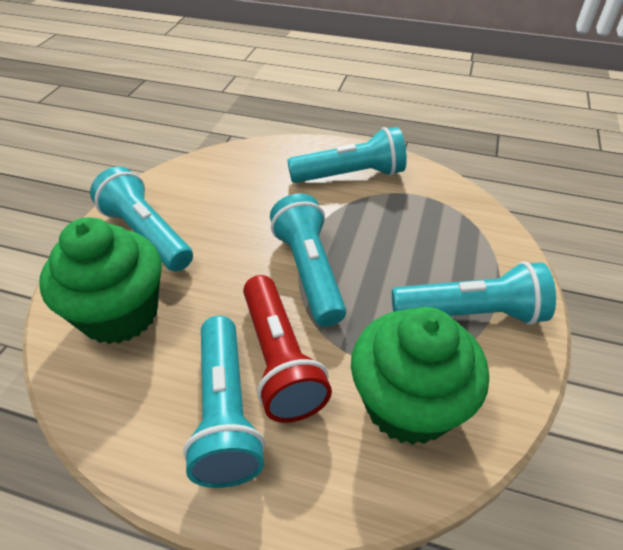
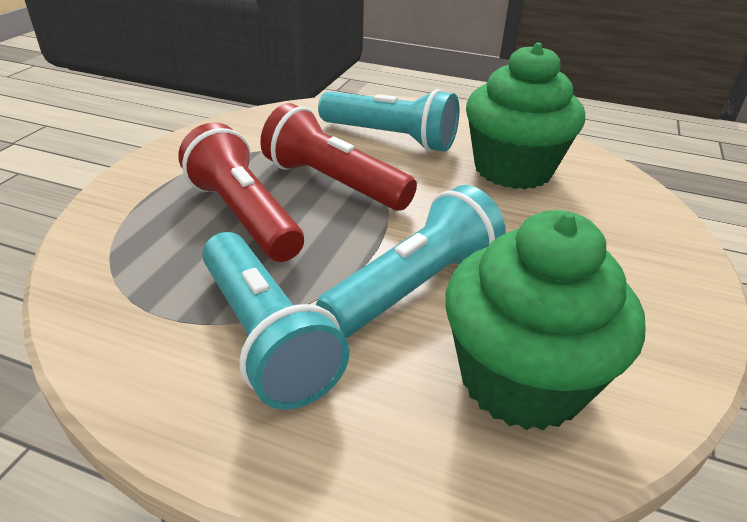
red flashlight: [243,275,332,423] = 1 -> [178,122,304,262] [260,103,417,211] = 2
turquoise flashlight: [90,167,193,272] [183,316,265,488] [270,193,346,326] [288,127,407,183] [392,261,556,325] = 5 -> [202,232,350,410] [316,185,506,338] [318,89,459,152] = 3

